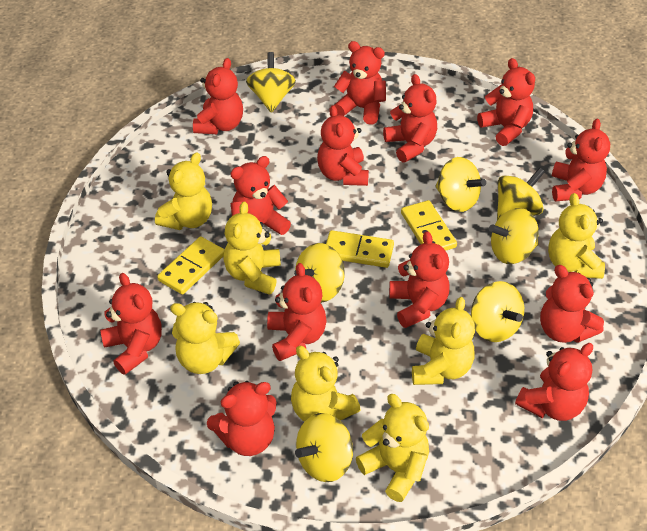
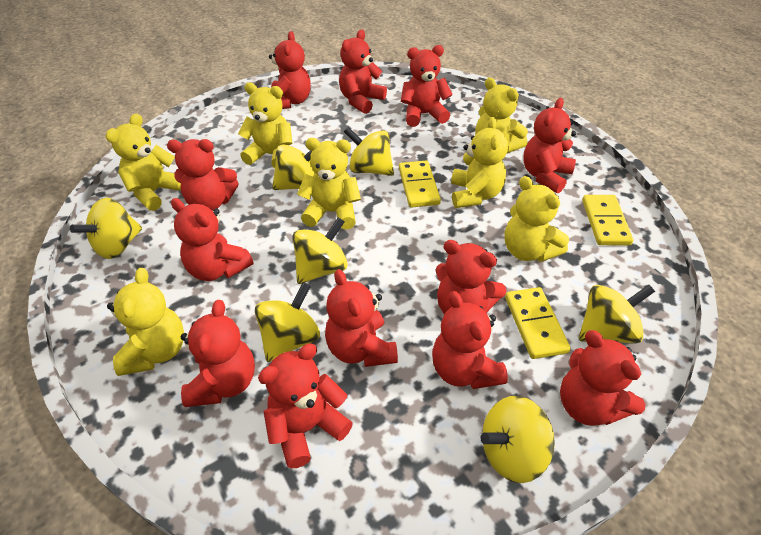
red teddy bear: [100,273,162,375] [193,58,243,134] [207,381,277,456] [231,156,291,235] [267,263,327,361] [317,105,369,186] [334,41,386,125] [383,74,437,163] [389,231,450,328] [477,58,535,146] [515,343,593,421] [540,265,604,343] [552,118,610,201] = 13 -> [167,139,238,211] [171,198,254,281] [181,300,255,407] [258,344,353,468] [269,31,311,109] [325,269,398,367] [339,30,387,114] [401,45,453,127] [432,291,508,389] [435,240,507,314] [523,98,576,193] [560,330,645,426] = 12

